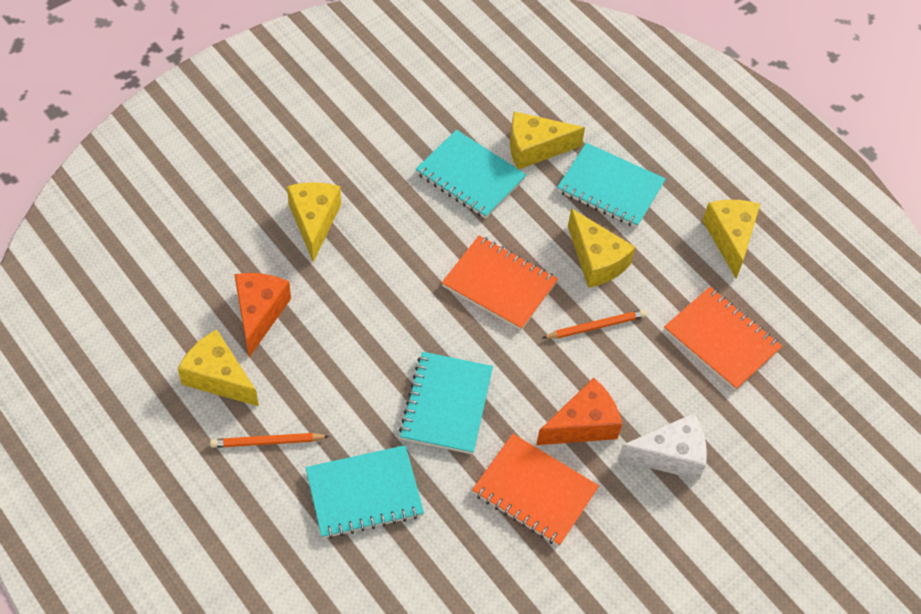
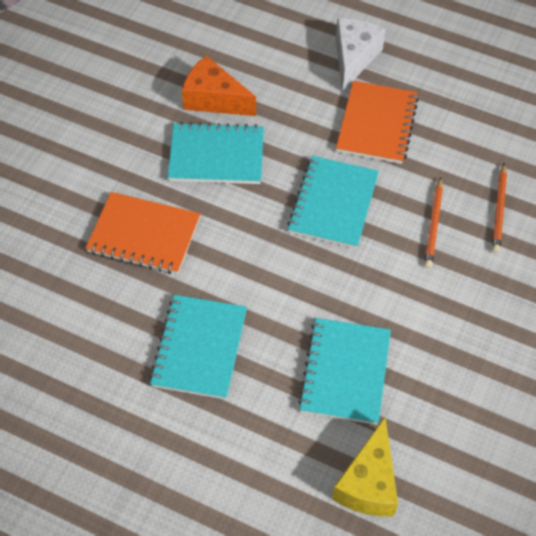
orange cheese: [234,273,291,357] [536,378,622,445] = 2 -> [182,55,256,116] = 1
orange notebook: [442,235,558,330] [472,434,599,546] [664,287,782,391] = 3 -> [86,192,200,274] [336,81,419,164] = 2
yellow cheese: [178,329,259,406] [287,183,341,262] [510,111,585,169] [568,208,635,288] [702,200,760,279] = 5 -> [332,418,398,517] = 1

